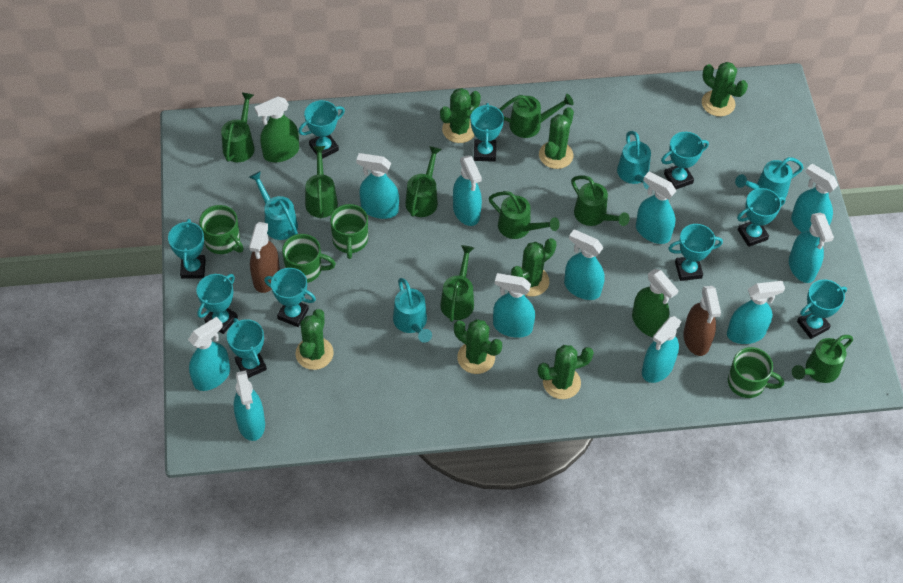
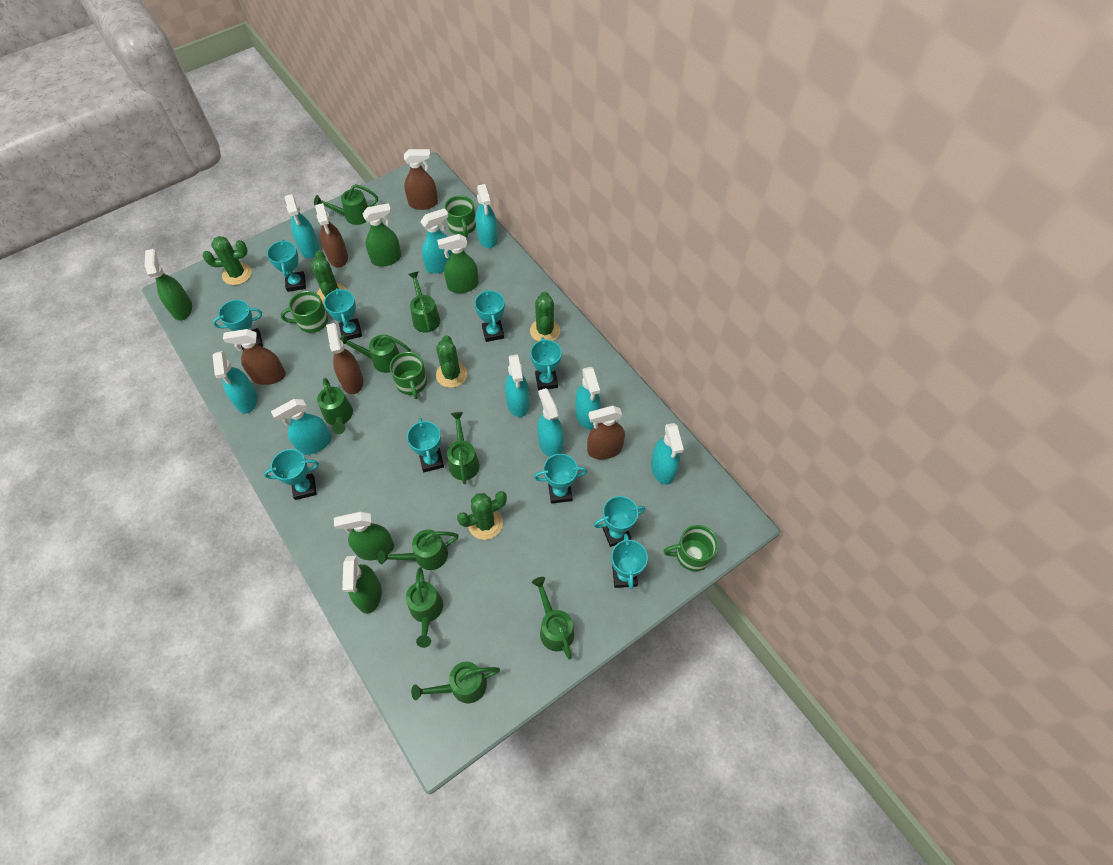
brown spray bottle: [249,222,280,293] [683,286,721,356] = 2 -> [223,329,286,385] [315,203,348,268] [326,323,363,394] [404,149,438,210] [587,406,625,459] = 5
green cactus: [295,309,334,370] [440,88,481,143] [454,319,502,374] [511,238,556,296] [538,345,594,399] [539,107,574,169] [702,62,748,117] = 7 -> [203,236,252,285] [311,250,346,305] [436,335,467,388] [457,491,507,540] [530,291,560,341] = 5
green spray bottle: [255,97,299,162] [632,269,679,337] = 2 -> [145,249,192,321] [334,512,394,560] [342,556,382,614] [363,203,401,267] [437,234,479,293] = 5
green watering can: [221,92,255,162] [305,146,338,219] [405,146,442,217] [440,245,474,322] [489,191,560,239] [499,94,574,138] [571,175,630,226] [792,335,853,383] = 8 -> [314,184,378,225] [317,378,353,434] [340,334,411,373] [378,529,459,570] [406,567,443,648] [408,271,440,333] [411,662,500,703] [447,412,480,484] [532,577,574,659] = 9
turquoise spray bottle: [188,317,230,391] [234,371,265,441] [356,153,399,219] [453,155,482,226] [493,273,535,338] [564,230,604,300] [636,172,676,244] [642,316,682,383] [727,281,785,344] [789,213,834,283] [791,164,838,232] = 11 -> [213,351,258,414] [271,399,332,455] [285,194,320,258] [420,208,451,274] [475,184,498,248] [505,354,530,417] [537,388,564,457] [575,367,601,429] [651,423,684,485] = 9
turquoise watering can: [249,171,298,240] [393,278,432,343] [617,131,651,189] [735,157,804,201] = 4 -> none = 0

